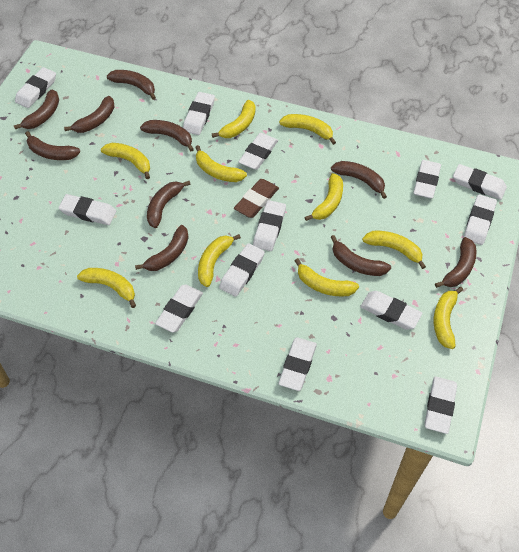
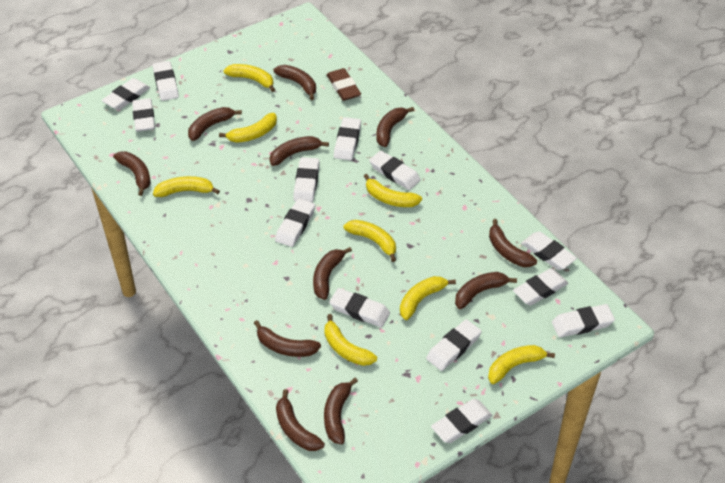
brown banana: [14,90,59,129] [25,131,80,160] [64,96,115,133] [107,70,156,100] [135,225,189,271] [140,120,194,151] [147,181,190,228] [331,161,387,199] [331,235,391,276] [435,237,476,288] = 10 -> [113,152,151,196] [188,107,242,141] [254,320,321,357] [269,136,329,166] [274,65,316,100] [276,389,325,451] [313,247,352,300] [324,378,358,444] [376,107,414,147] [455,272,517,309] [489,219,537,267] = 11
yellow banana: [77,268,136,308] [101,143,150,179] [195,145,247,182] [198,234,241,287] [212,100,256,138] [279,114,336,145] [295,258,359,297] [305,173,343,221] [362,231,426,269] [434,287,463,349] = 10 -> [153,176,220,197] [219,113,277,143] [223,64,275,92] [324,314,377,366] [343,220,396,262] [364,174,422,207] [400,276,456,320] [488,345,555,384] = 8

